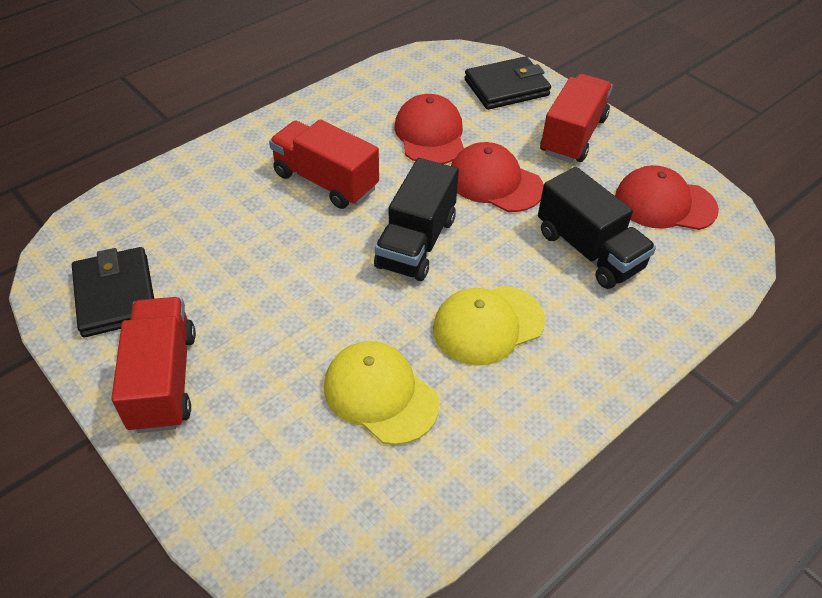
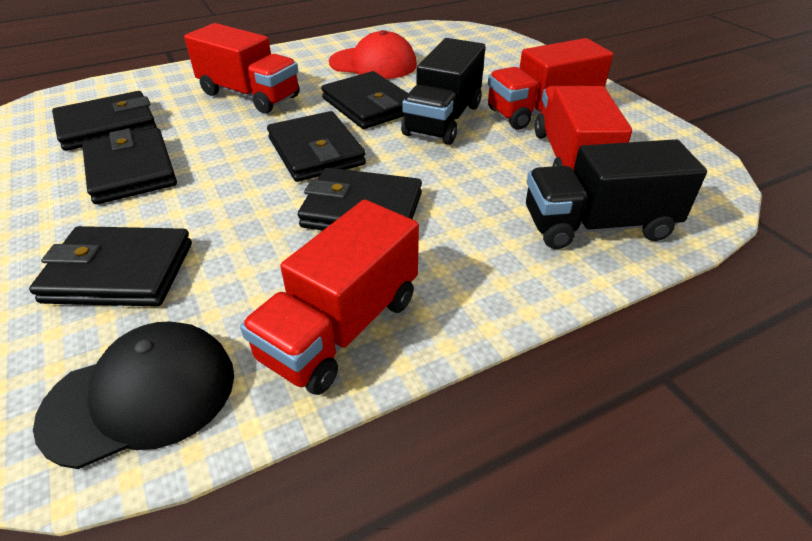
black cap: none = 0 -> [33,322,234,469] = 1
black wallet: [72,247,154,337] [464,56,551,110] = 2 -> [29,226,192,307] [52,91,157,151] [82,128,177,204] [267,111,366,182] [298,167,422,230] [321,71,408,129] = 6
red cap: [395,94,464,164] [451,142,544,212] [615,165,719,230] = 3 -> [329,30,417,79] = 1
red truck: [111,297,196,433] [269,119,379,209] [540,74,613,162] = 3 -> [184,23,300,114] [240,199,419,395] [488,38,613,130] [535,86,632,170] = 4
yellow cap: [324,341,439,445] [433,286,545,366] = 2 -> none = 0

